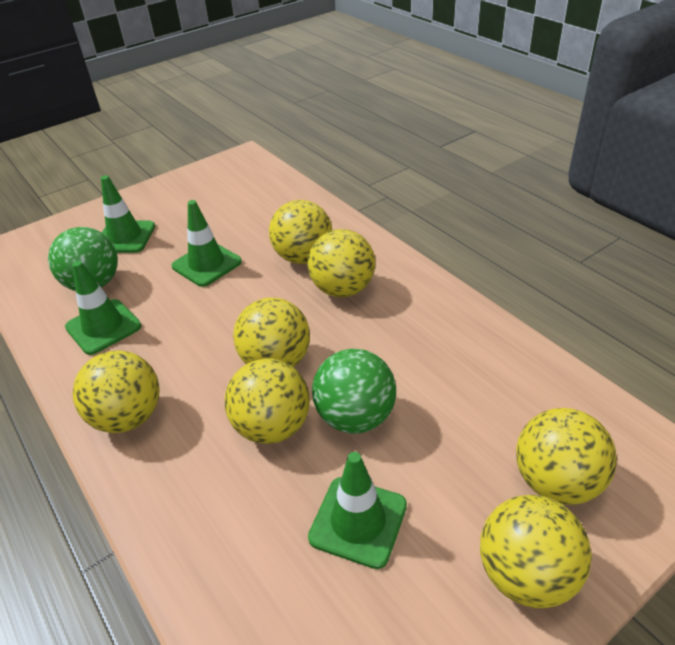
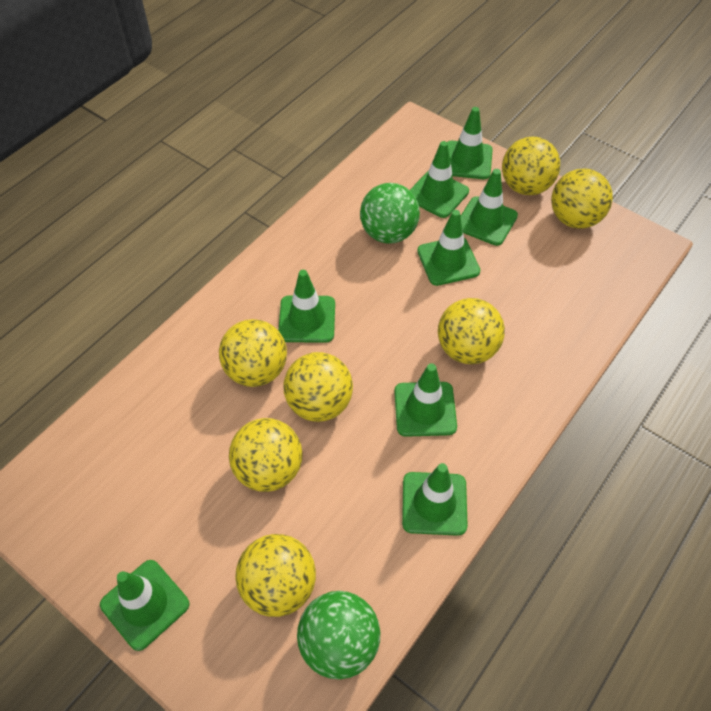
green traffic cone: [65,261,141,355] [101,175,155,253] [172,200,242,287] [308,452,407,569] = 4 -> [100,560,190,651] [278,270,335,343] [394,363,457,437] [402,463,468,536] [410,141,469,218] [417,210,481,286] [447,107,493,179] [461,169,518,246] = 8

